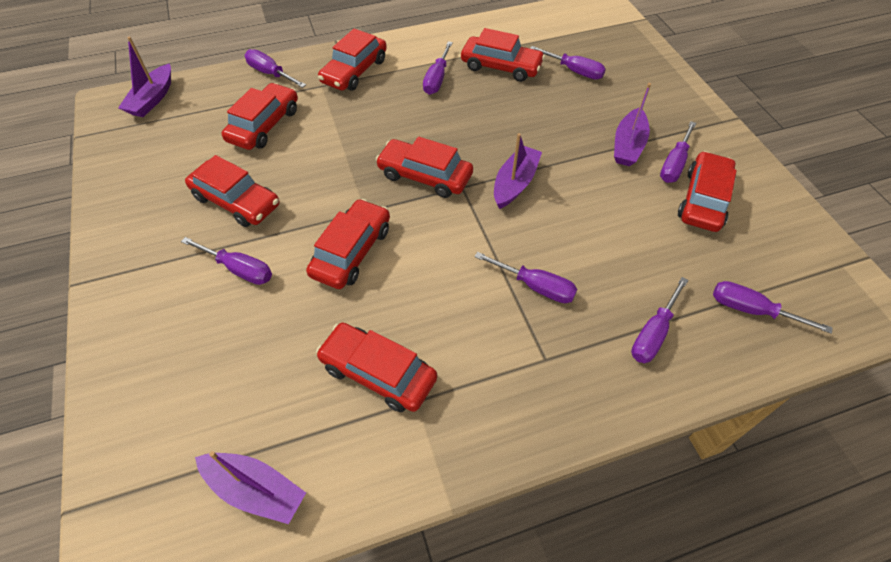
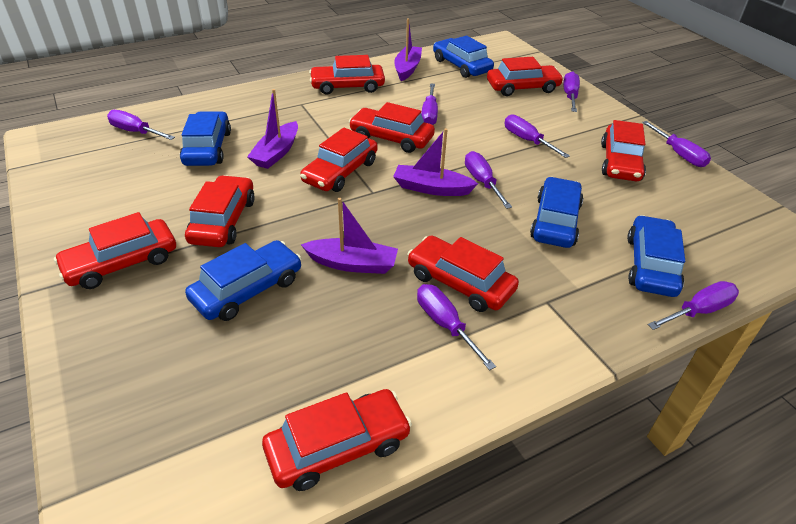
blue car: none = 0 -> [180,111,231,166] [185,240,302,321] [433,35,494,78] [530,177,583,248] [627,215,685,297] = 5
red car: [185,155,280,227] [221,83,298,150] [306,199,390,289] [316,323,437,412] [318,29,387,91] [376,137,473,198] [461,28,545,82] [678,151,737,232] = 8 -> [54,212,176,289] [185,175,255,247] [262,389,412,491] [300,128,378,192] [309,55,385,94] [349,102,435,153] [407,236,519,312] [487,57,564,96] [601,120,646,181] = 9

